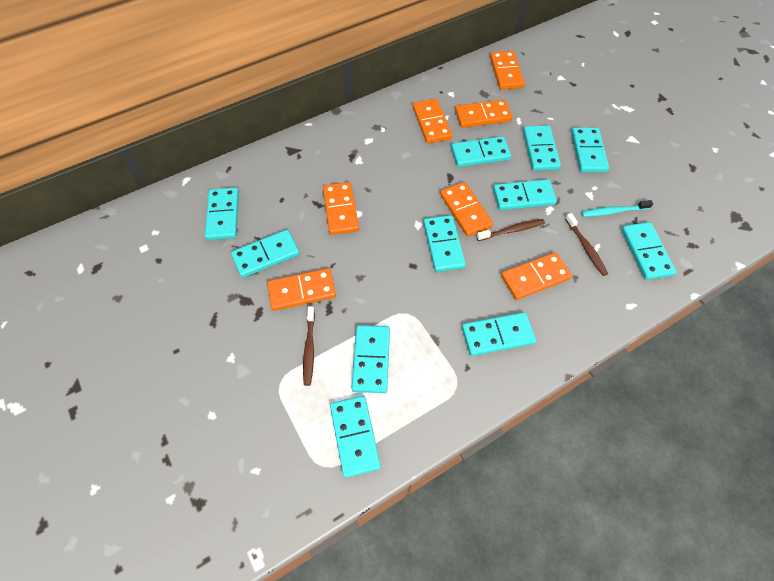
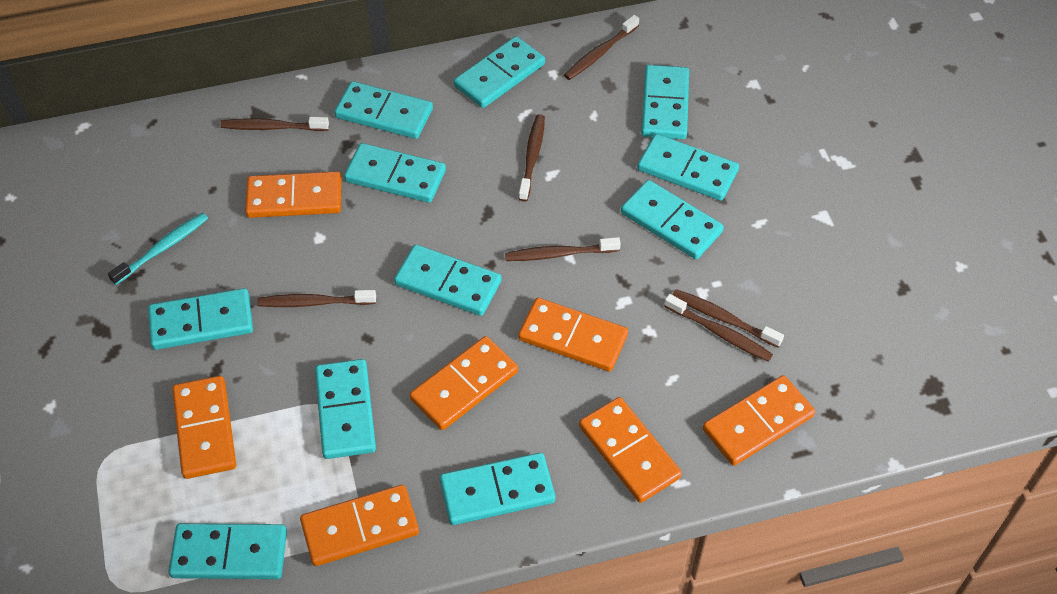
brown toothbrush: [303,306,315,386] [476,219,545,241] [565,213,608,276] = 3 -> [221,117,329,131] [257,290,376,307] [505,237,621,261] [519,114,545,201] [564,15,639,80] [664,294,773,362] [672,289,784,347] = 7

